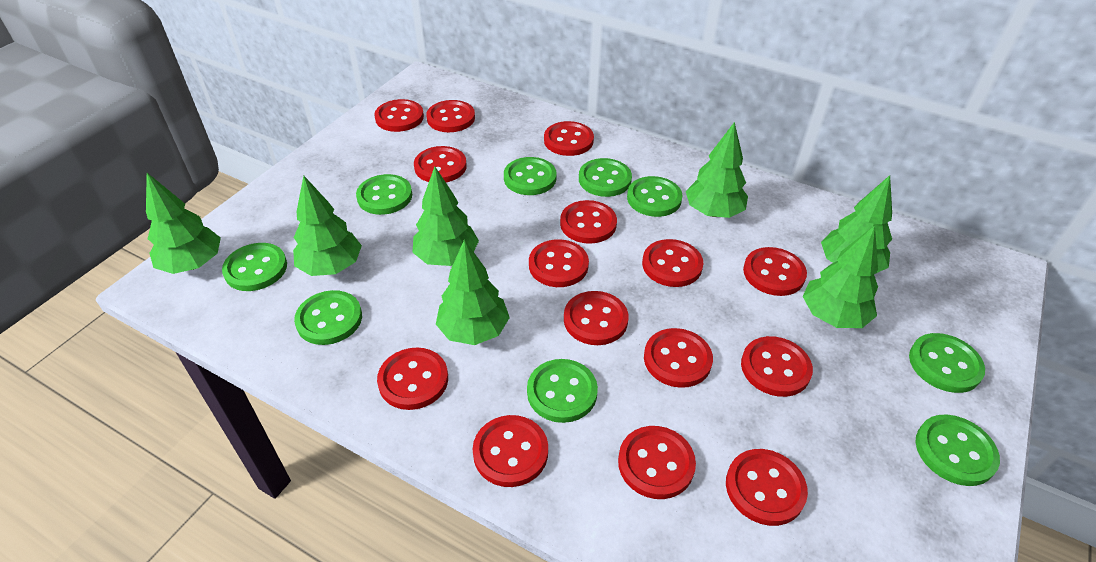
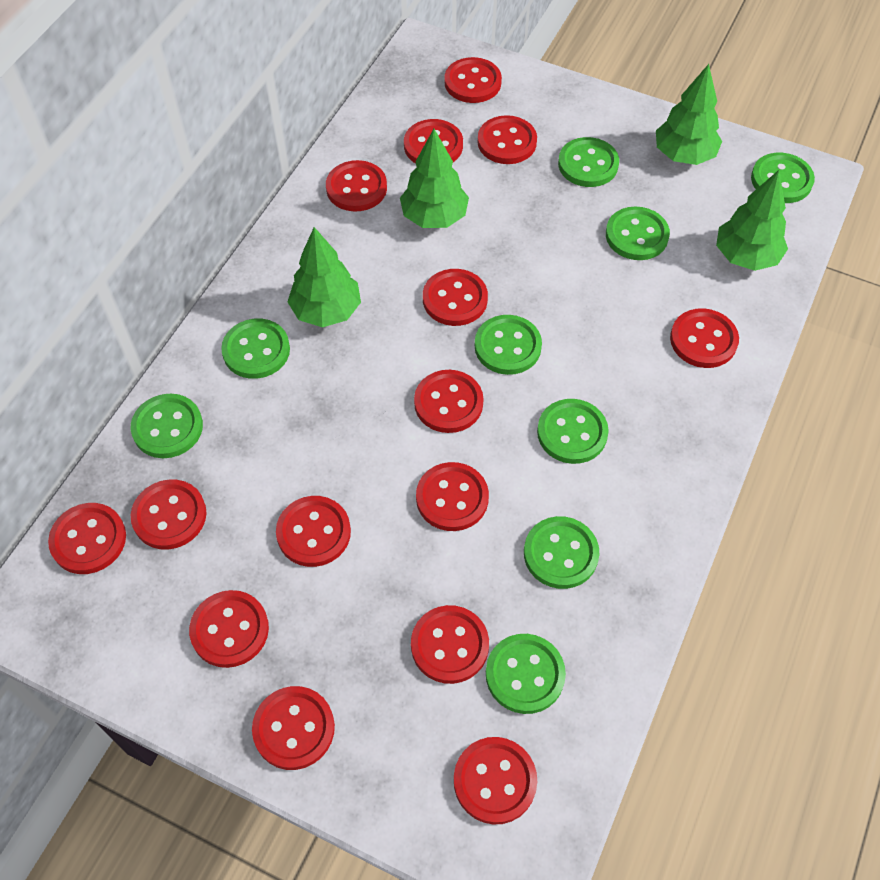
green tree: [146,173,221,274] [293,176,362,276] [413,167,479,266] [436,240,510,345] [686,122,748,218] [802,225,878,328] [821,175,892,274] = 7 -> [288,227,361,327] [400,129,469,228] [656,64,722,165] [716,170,788,271] = 4

